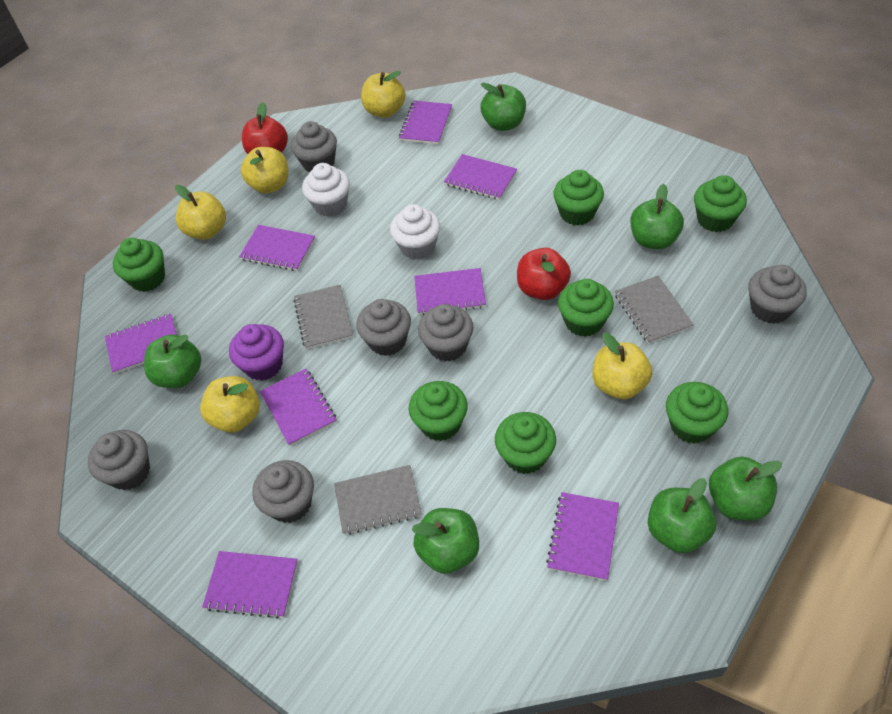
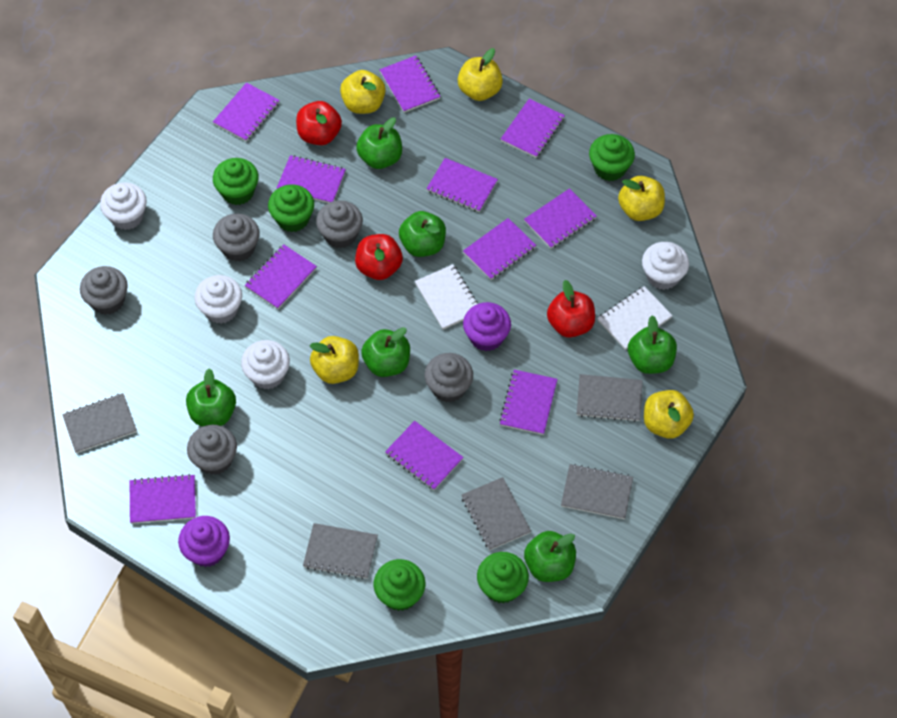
green cupcake: [113,238,165,292] [409,381,468,441] [495,412,556,474] [553,170,604,225] [558,279,614,337] [666,382,728,444] [694,175,747,232] = 7 -> [213,158,259,205] [268,184,314,232] [374,559,425,611] [477,552,529,604] [589,134,635,181] = 5
grey cupcake: [88,430,150,490] [252,460,314,523] [291,121,337,173] [356,299,411,356] [418,304,473,362] [748,265,807,324] = 6 -> [80,266,128,315] [187,425,237,475] [213,214,260,262] [316,200,363,248] [424,353,473,402] = 5
grey notebook: [293,285,353,349] [334,465,422,535] [615,276,694,344] = 3 -> [62,393,137,453] [303,523,378,579] [461,477,531,551] [561,464,633,519] [577,374,643,422] = 5
purple cupcake: [229,324,284,381] = 1 -> [178,516,230,567] [463,302,511,351] = 2
purple notebook: [105,314,177,374] [202,551,298,619] [239,225,315,271] [260,369,336,446] [399,101,452,145] [414,268,486,315] [444,154,517,200] [546,492,619,581] = 8 -> [130,474,196,524] [213,83,280,142] [245,244,317,309] [276,155,346,203] [379,56,441,113] [385,421,464,490] [426,158,498,212] [463,218,536,280] [499,370,557,435] [501,99,565,158] [524,188,597,249] = 11
red apple: [242,102,288,154] [517,248,571,300] = 2 -> [296,101,342,145] [355,234,403,280] [547,280,595,338] = 3
white cupcake: [302,163,350,217] [390,204,440,260] = 2 -> [100,182,147,230] [194,275,242,324] [241,340,290,389] [642,242,689,290] = 4
white notebook: none = 0 -> [415,264,478,329] [597,286,673,350] = 2

